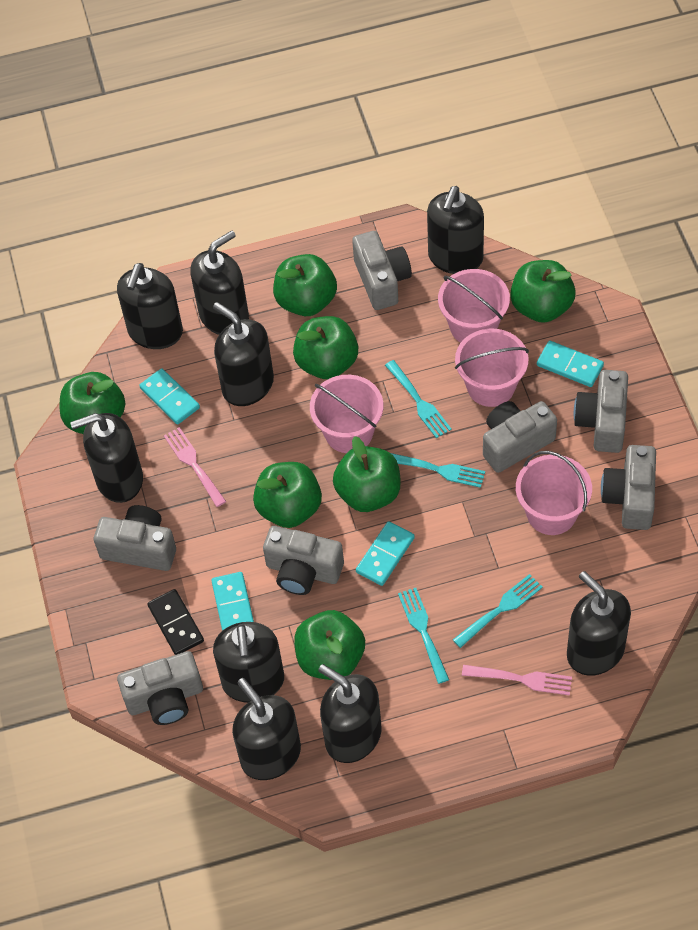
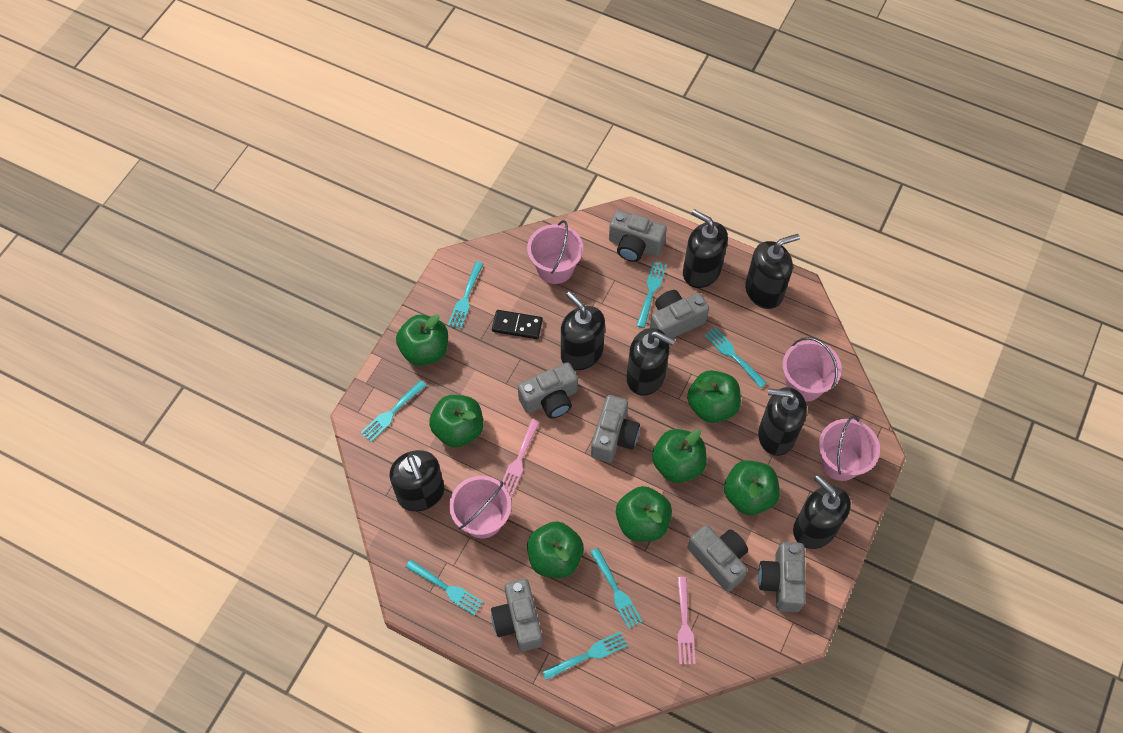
black soap dispenser: [70,413,143,503] [117,263,183,349] [190,230,249,335] [213,302,274,406] [213,622,284,703] [232,678,301,780] [318,664,382,763] [427,186,484,274] [567,571,631,676] = 9 -> [389,450,444,511] [561,291,605,370] [627,328,675,396] [683,209,728,288] [745,234,800,309] [758,387,807,456] [793,475,851,549] = 7
turquoise domino: [139,368,200,424] [211,572,254,631] [356,521,415,586] [537,341,604,387] = 4 -> none = 0
turquoise fork: [385,360,452,438] [391,453,485,488] [398,588,449,684] [453,574,543,648] = 4 -> [360,380,427,442] [406,560,483,616] [448,261,483,329] [542,631,628,680] [590,548,642,629] [636,261,667,328] [704,327,766,388] = 7

